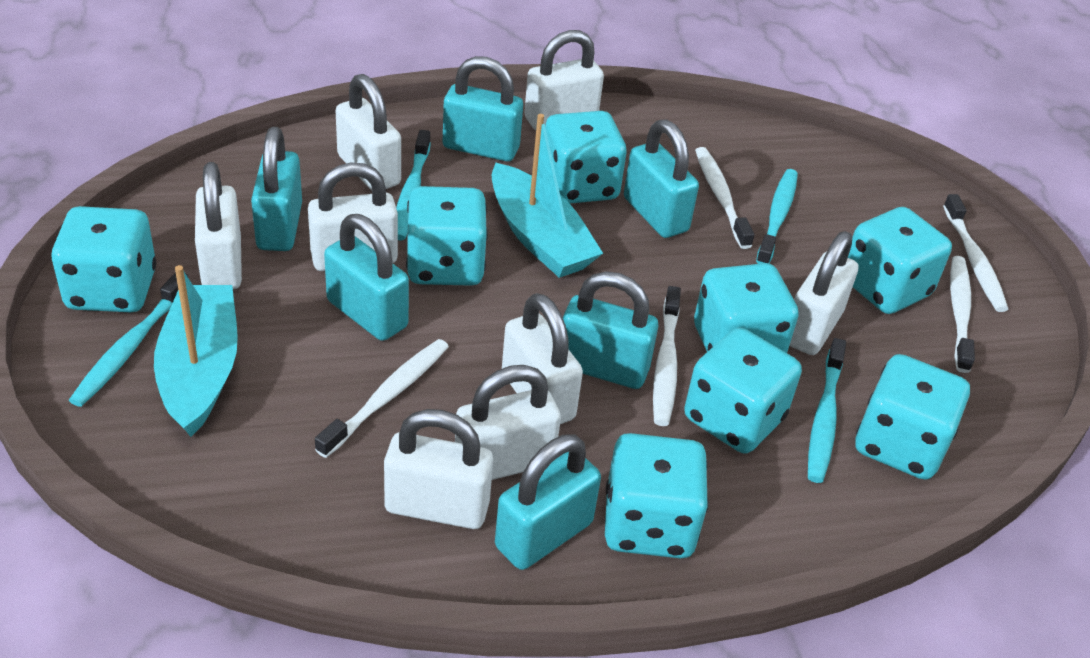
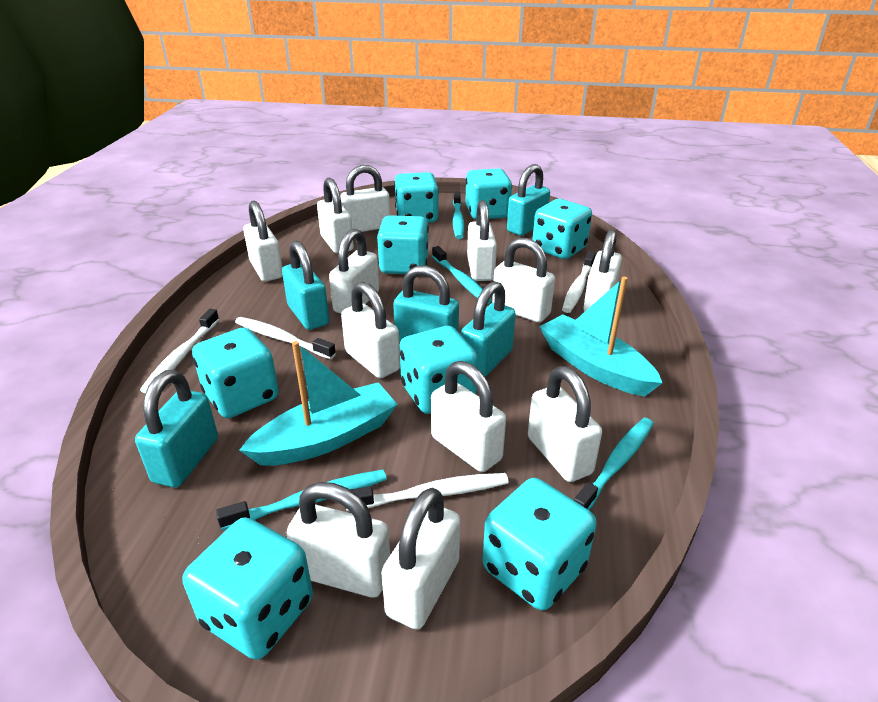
turquoise padlock: [251,127,302,251] [324,214,409,341] [442,56,523,162] [495,434,601,570] [563,271,658,389] [624,120,699,238] = 6 -> [135,370,218,488] [282,240,329,330] [393,265,459,342] [461,281,516,377] [507,164,550,236] = 5
white padlock: [195,162,242,289] [308,162,398,271] [336,74,401,191] [384,409,493,529] [455,365,561,480] [502,293,583,424] [524,30,604,130] [789,231,858,355] = 8 -> [243,201,283,281] [286,482,390,598] [317,178,354,253] [329,229,379,313] [340,165,390,232] [341,281,400,378] [381,488,461,630] [431,361,506,472] [467,200,497,281] [492,238,555,323] [528,366,602,482] [583,229,622,312] = 12
white toothbrush: [315,339,449,458] [653,286,681,426] [695,147,754,249] [943,194,1008,312] [950,256,975,373] = 5 -> [140,309,219,393] [235,317,336,359] [346,473,509,511] [562,251,596,313] = 4

